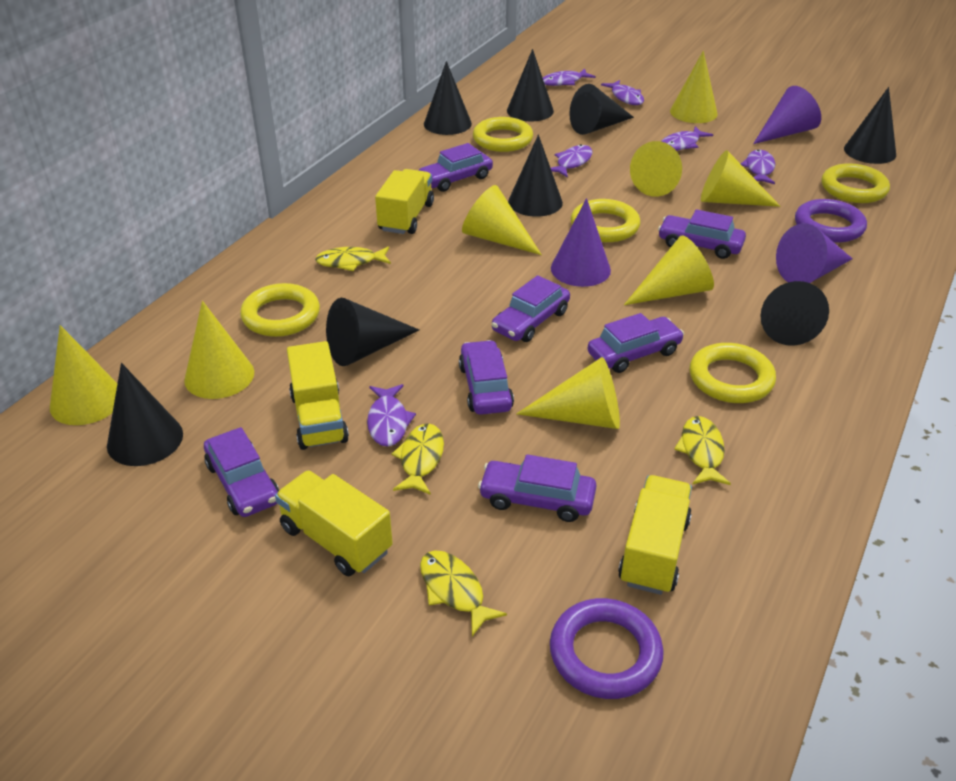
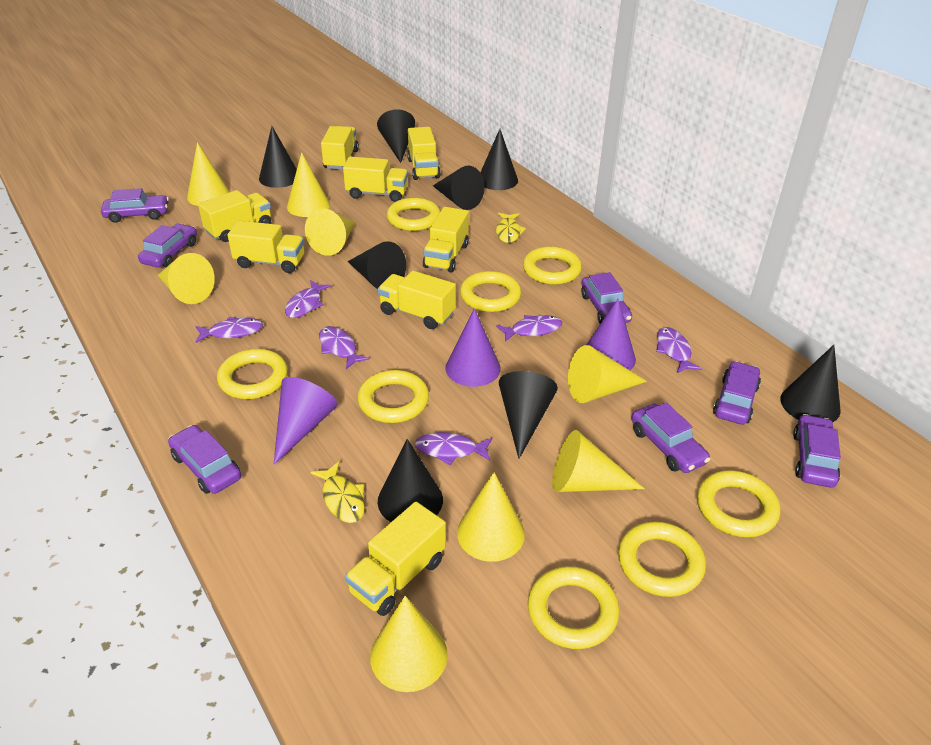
purple ring: [550,598,664,699] [795,199,867,243] = 2 -> none = 0
yellow fish: [315,247,391,271] [391,423,444,495] [420,550,507,636] [674,416,731,485] = 4 -> [311,462,365,523] [496,213,526,243] = 2
yellow ring: [240,283,320,337] [473,117,533,152] [571,199,640,242] [689,343,776,403] [821,163,890,203] = 5 -> [217,349,288,399] [357,370,429,423] [387,198,440,231] [460,271,521,312] [523,246,582,285] [528,566,619,649] [618,522,706,597] [697,470,780,537] = 8
yellow truck: [275,470,393,576] [287,341,349,450] [375,169,434,234] [618,475,692,595] = 4 -> [198,190,271,242] [228,221,304,273] [321,126,359,170] [343,157,408,202] [345,502,446,616] [378,271,456,329] [407,127,441,180] [423,207,469,273] = 8

